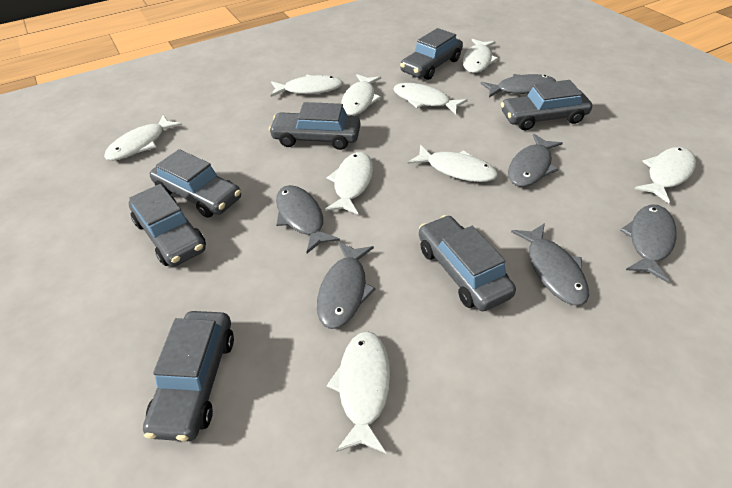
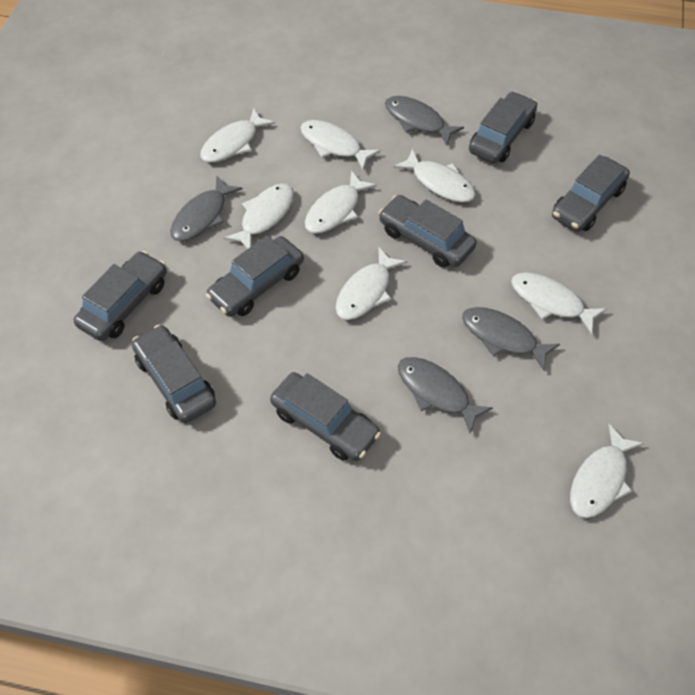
grey fish: [276,185,340,253] [317,242,376,329] [481,74,556,98] [508,134,563,187] [511,223,589,305] [620,204,677,283] = 6 -> [170,176,243,241] [385,96,464,146] [398,357,493,433] [462,307,560,371] = 4
white fish: [104,115,182,161] [270,75,343,97] [325,152,373,215] [327,331,391,453] [341,74,381,115] [393,83,468,115] [408,145,498,182] [462,39,499,73] [634,147,696,203] = 9 -> [200,108,275,163] [224,183,294,249] [300,120,381,170] [305,170,377,234] [335,247,407,320] [393,148,476,202] [511,272,607,335] [570,424,644,518] = 8

